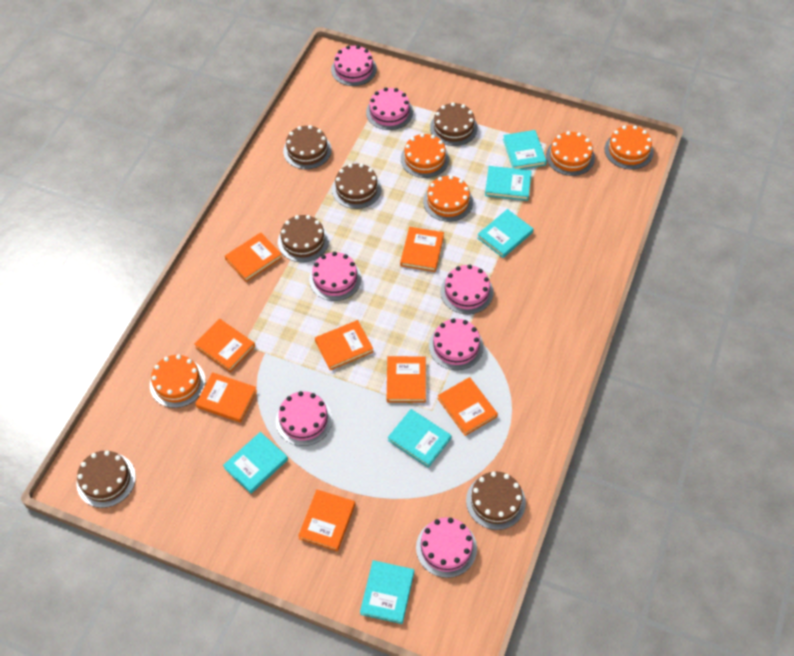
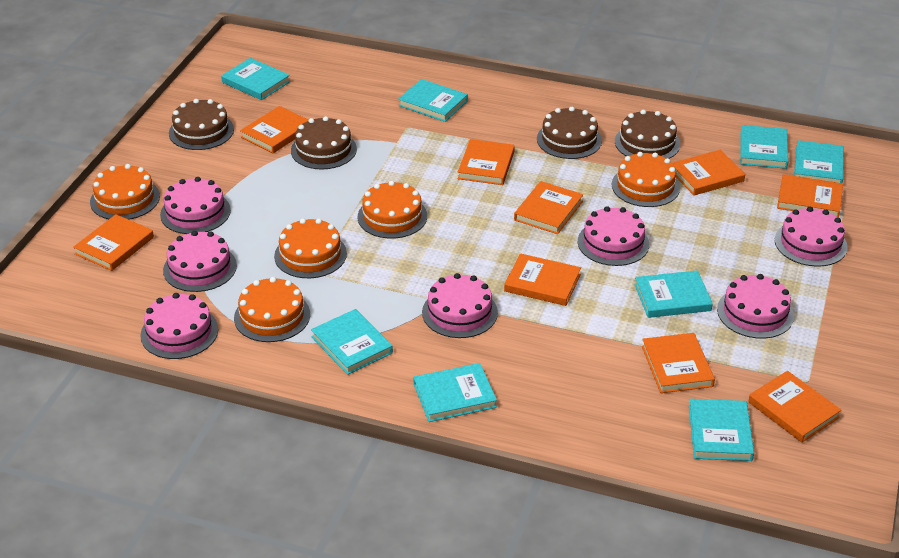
brown cake: [76,451,136,508] [278,215,329,262] [283,125,332,169] [332,163,381,209] [430,102,478,146] [466,472,526,530] = 6 -> [169,99,234,150] [291,116,357,169] [537,107,602,159] [615,110,680,159] = 4
orange book: [194,319,255,372] [195,372,257,423] [225,233,282,282] [298,490,355,551] [315,320,373,370] [387,356,426,403] [400,227,444,272] [438,377,498,436] = 8 -> [73,214,154,271] [240,106,309,153] [458,139,515,185] [504,253,581,306] [514,181,583,234] [642,333,715,393] [673,150,745,195] [748,371,841,442] [777,174,843,218] = 9
turquoise book: [223,432,288,494] [360,560,414,624] [388,409,451,468] [477,209,533,258] [485,166,532,201] [503,130,547,169] = 6 -> [221,58,290,100] [311,309,393,375] [398,79,468,122] [413,363,497,422] [634,270,713,318] [689,399,754,461] [740,125,789,169] [794,140,844,183] = 8

